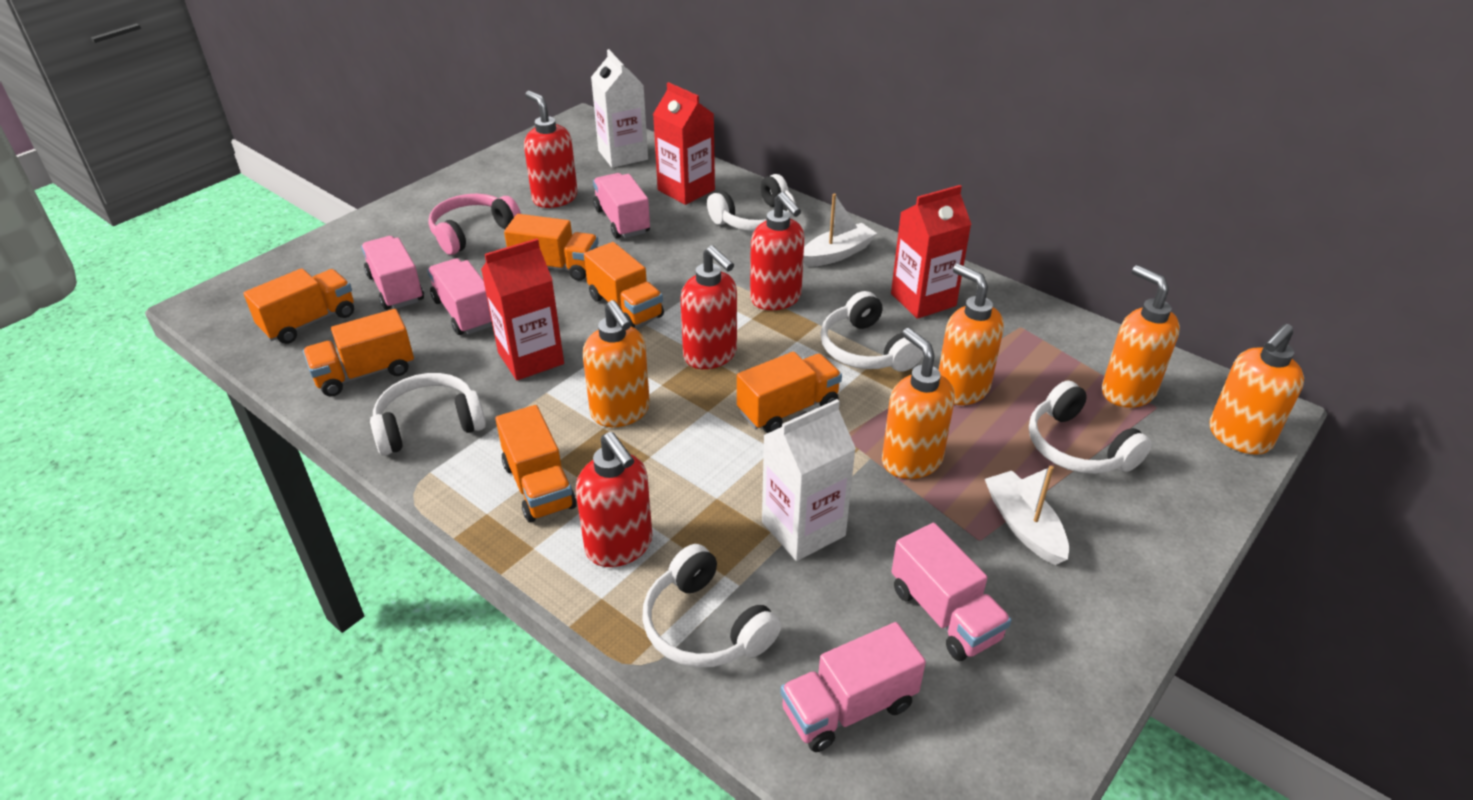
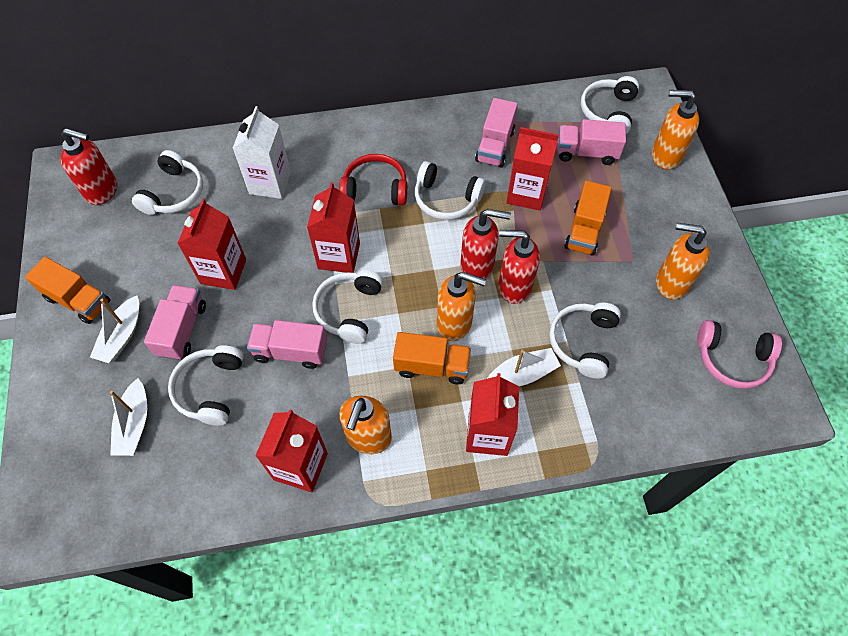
orange soap dispenser: [583,300,650,427] [882,328,955,479] [939,264,1004,405] [1102,265,1180,408] [1209,324,1304,455] = 5 -> [339,396,392,454] [437,272,487,341] [652,90,699,170] [656,223,709,300] = 4
orange truck: [243,268,354,344] [303,309,414,397] [496,405,577,523] [504,214,599,281] [584,242,664,328] [737,352,842,433] = 6 -> [25,257,110,324] [393,332,471,385] [564,181,612,256] = 3
pink truck: [361,236,424,310] [427,258,492,335] [593,173,650,239] [780,622,926,752] [891,523,1012,661] = 5 -> [144,285,206,360] [247,320,327,369] [475,98,518,168] [558,119,626,165] = 4
red carton: [481,238,564,380] [653,82,715,205] [891,185,972,319] = 3 -> [177,199,246,290] [255,409,328,492] [307,182,360,273] [466,373,519,456] [506,127,559,211] = 5
red headphones: none = 0 -> [339,154,407,205] = 1
red soap dispenser: [524,91,578,208] [576,432,652,567] [681,245,737,369] [750,192,804,310] = 4 -> [61,128,117,205] [460,209,511,279] [498,230,540,304] = 3
white boat: [803,193,877,267] [985,466,1069,565] = 2 -> [90,295,139,363] [110,378,147,456] [487,348,561,386] = 3
white carton: [591,49,648,168] [762,399,856,561] = 2 -> [233,106,291,199] = 1
white headphones: [370,373,486,456] [642,544,781,668] [707,174,796,231] [820,291,923,372] [1029,380,1152,474] = 5 -> [132,150,203,215] [168,345,244,426] [312,270,383,344] [415,161,486,220] [549,303,621,379] [581,76,639,134] = 6

